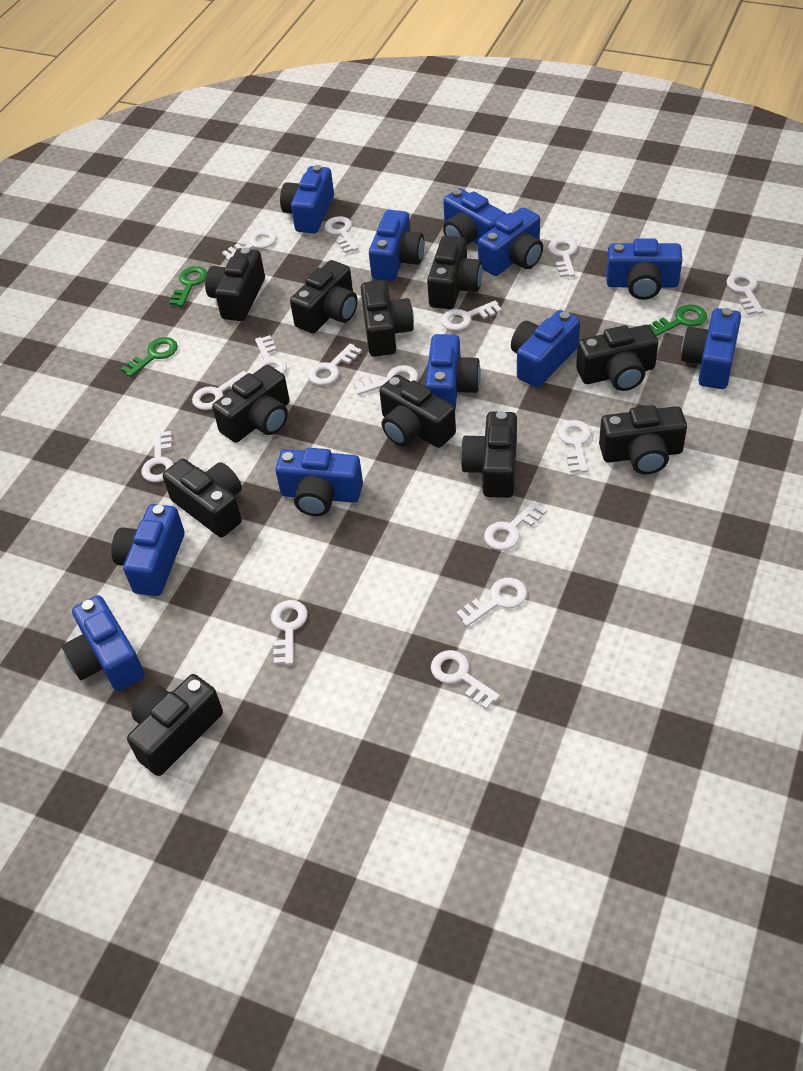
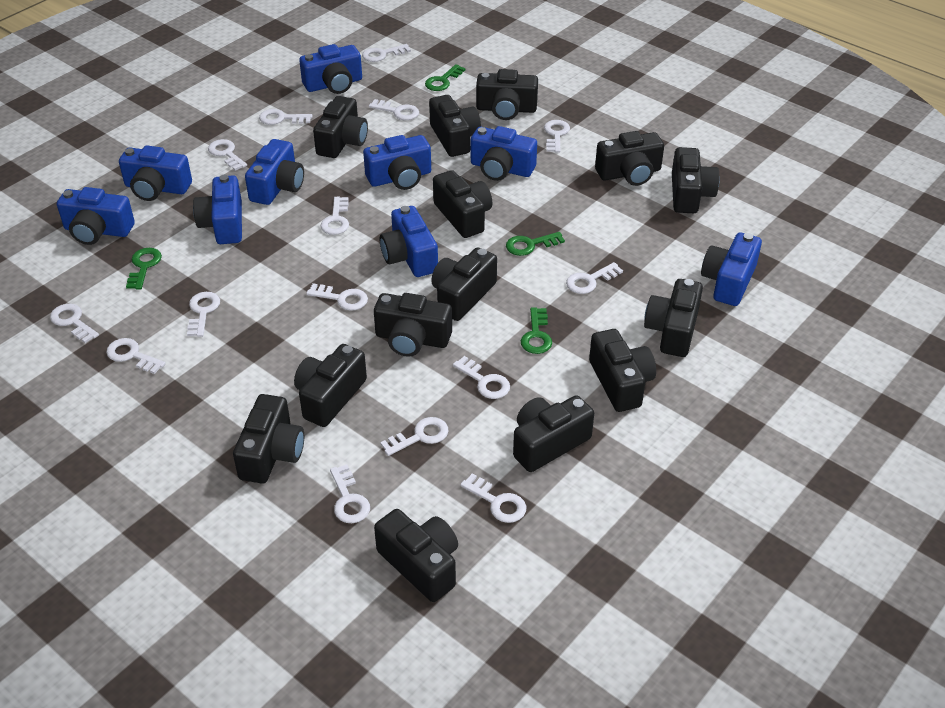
black camera: [127,674,223,776] [163,459,242,537] [205,248,265,321] [212,365,290,443] [290,260,358,333] [361,280,414,357] [379,375,456,448] [427,236,483,309] [460,411,517,498] [576,325,658,391] [599,405,687,474] = 11 -> [233,394,304,484] [294,344,367,427] [313,96,368,158] [374,293,452,357] [374,509,458,602] [429,95,481,157] [431,247,497,321] [433,170,492,238] [476,69,538,120] [513,395,594,472] [589,329,656,412] [595,131,664,186] [644,279,703,357] [672,147,720,213] = 14
blue camera: [62,595,145,691] [111,504,185,596] [275,448,363,516] [280,165,334,233] [369,210,424,281] [425,334,481,409] [443,188,506,245] [478,207,543,276] [511,310,580,388] [606,239,682,300] [681,308,741,389] = 11 -> [57,187,135,245] [119,146,192,201] [193,175,242,244] [245,139,304,205] [299,44,362,94] [363,135,431,190] [380,206,438,277] [471,126,537,181] [701,232,762,306] = 9
green key: [121,337,178,377] [169,266,207,307] [649,305,707,336] = 3 -> [126,248,162,289] [425,64,465,91] [506,232,565,256] [521,307,552,354] = 4

